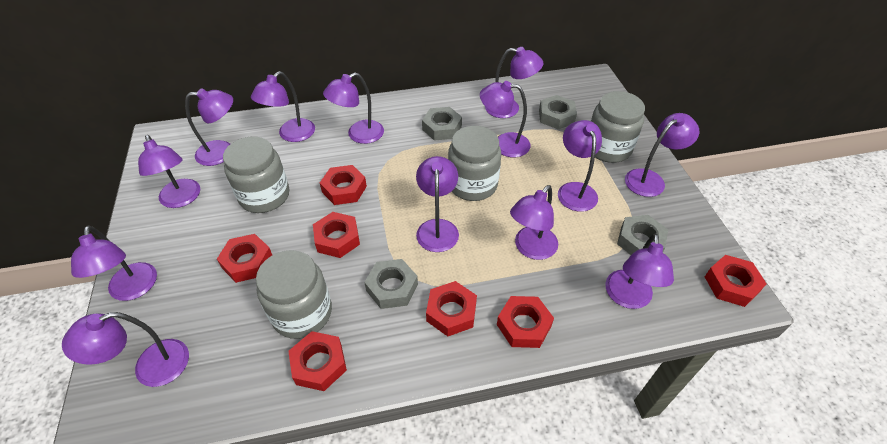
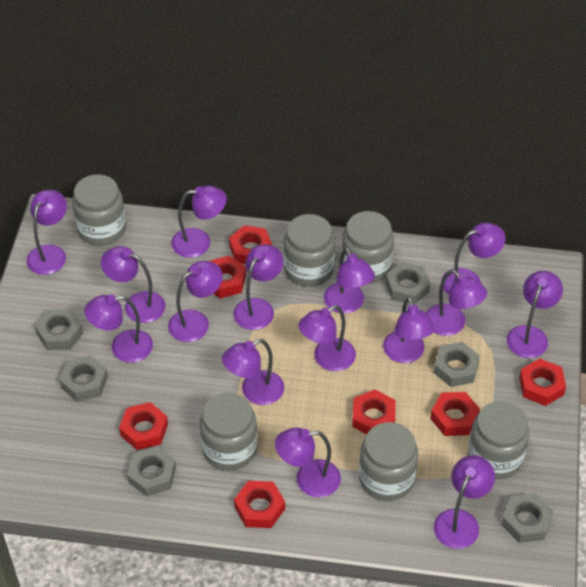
grey jar: [223,137,289,213] [256,250,332,339] [448,126,501,201] [591,91,645,163] = 4 -> [72,174,126,246] [200,393,258,471] [283,214,335,287] [342,211,394,284] [359,422,418,501] [468,401,529,480] = 6
grey nut: [364,259,418,309] [422,107,462,141] [539,95,577,130] [617,215,668,255] = 4 -> [35,309,83,350] [60,355,108,402] [127,446,176,496] [385,262,430,304] [434,342,480,387] [501,493,553,543] = 6
purple lamp: [62,312,189,387] [71,226,157,301] [138,135,200,208] [185,88,233,166] [251,71,315,142] [323,72,384,144] [416,156,459,252] [480,81,531,157] [485,47,543,118] [510,185,558,260] [558,120,602,212] [605,234,674,309] [625,113,699,197] = 13 -> [27,190,67,275] [84,295,153,363] [101,246,165,323] [168,261,223,342] [171,185,227,258] [222,339,284,405] [233,244,283,330] [275,428,341,498] [298,305,356,371] [324,248,375,313] [383,297,435,363] [426,270,487,336] [434,455,495,549] [441,223,506,295] [507,271,563,358] = 15

